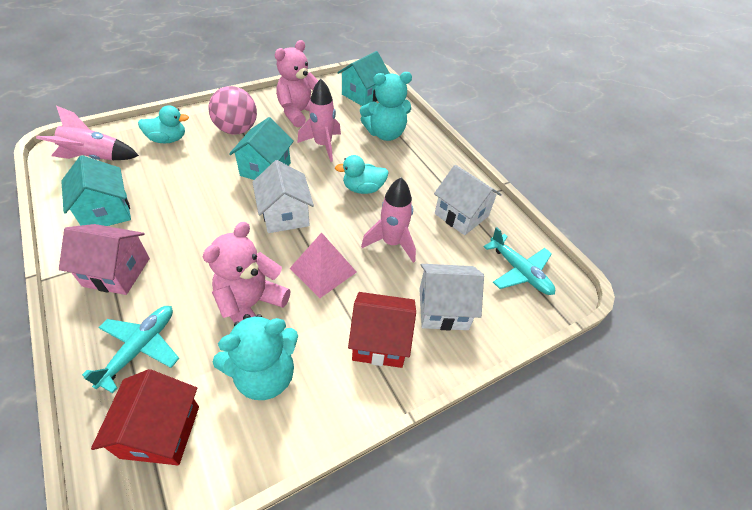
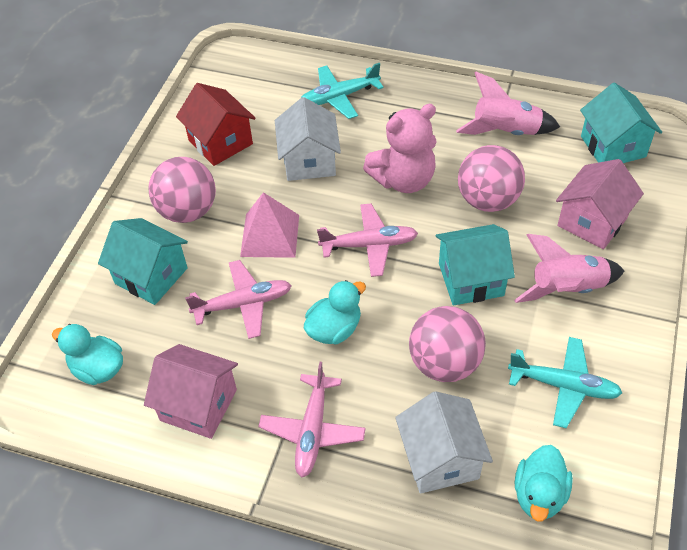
pink ball: [208,86,257,135] = 1 -> [149,157,216,223] [409,306,486,382] [458,145,525,212] = 3
pink house: [59,224,150,295] = 1 -> [144,344,238,439] [556,159,644,249] = 2
pink plane: none = 0 -> [185,260,292,339] [258,362,366,477] [317,203,418,277] = 3
pink rocket: [36,106,139,160] [297,79,341,162] [361,177,416,263] = 3 -> [456,72,560,135] [514,234,624,303] = 2
pink teddy bear: [203,222,290,323] [275,40,318,127] = 2 -> [363,104,437,193] = 1
red house: [91,369,199,465] [348,292,416,368] = 2 -> [176,83,256,166] = 1
turquoise duck: [138,105,189,143] [335,155,389,194] = 2 -> [52,324,123,385] [304,280,366,344] [515,445,573,522] = 3
turquoise teddy bear: [213,314,298,400] [360,72,412,141] = 2 -> none = 0
white house: [252,160,314,233] [419,264,484,331] [434,165,502,235] = 3 -> [275,97,341,181] [395,391,493,494] = 2

